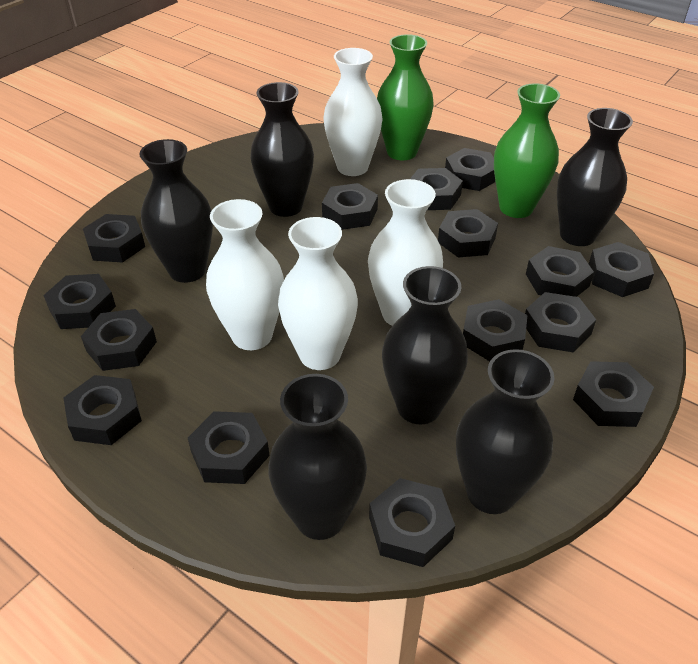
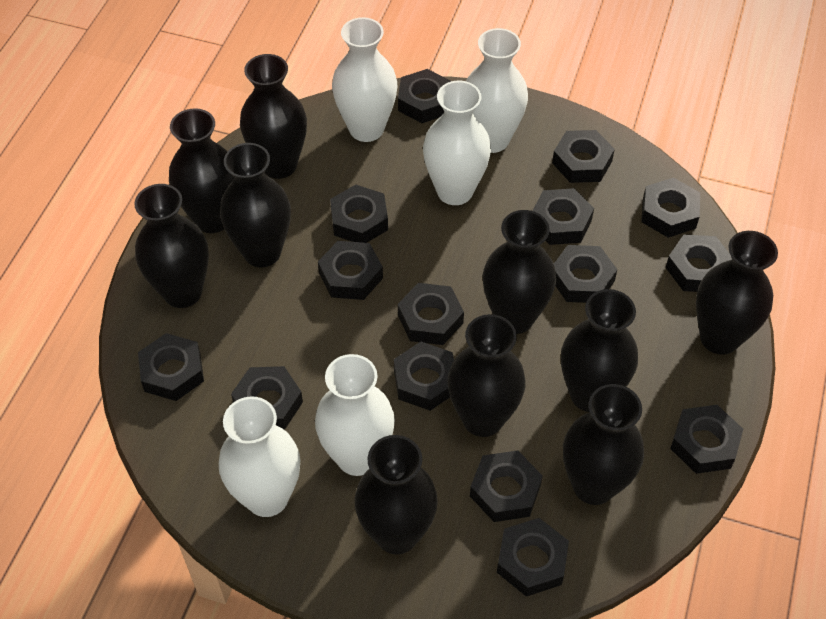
black vase: [140,139,213,283] [250,82,314,217] [268,374,367,540] [382,266,468,424] [456,349,555,514] [557,108,633,246] = 6 -> [134,184,209,308] [169,108,235,233] [220,143,291,267] [240,54,307,179] [354,435,438,554] [447,314,526,437] [482,210,556,334] [561,289,638,412] [563,384,644,505] [696,231,778,355] = 10
green vase: [377,34,434,160] [494,83,560,218] = 2 -> none = 0
white vase: [206,199,284,350] [278,217,358,370] [323,48,383,176] [368,179,443,326] = 4 -> [219,396,300,517] [315,354,395,476] [332,17,398,142] [423,81,491,205] [466,28,528,153] = 5

